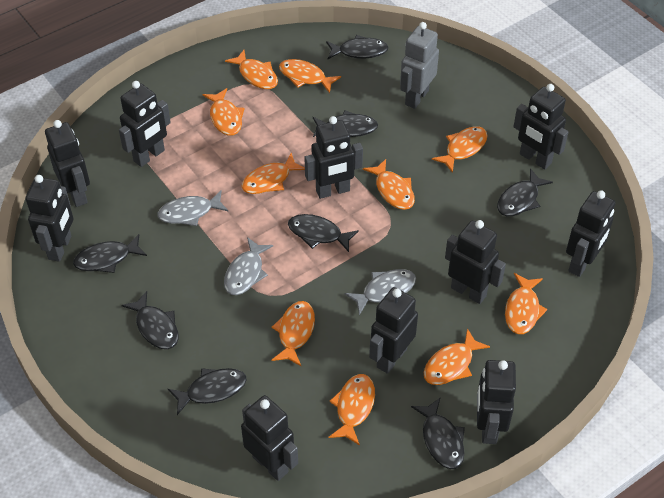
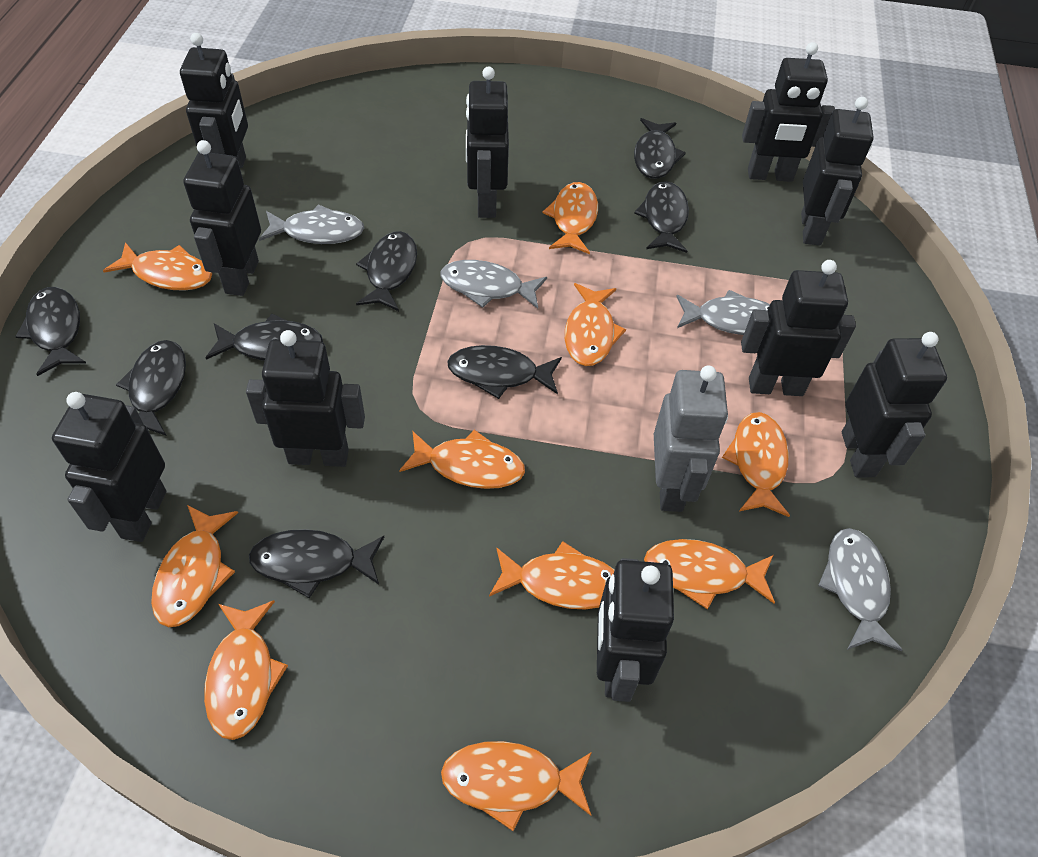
grey fish: [157,191,229,226] [224,237,273,295] [345,269,416,315] = 3 -> [259,204,364,244] [440,260,547,309] [676,290,770,335] [818,528,903,651] = 4

